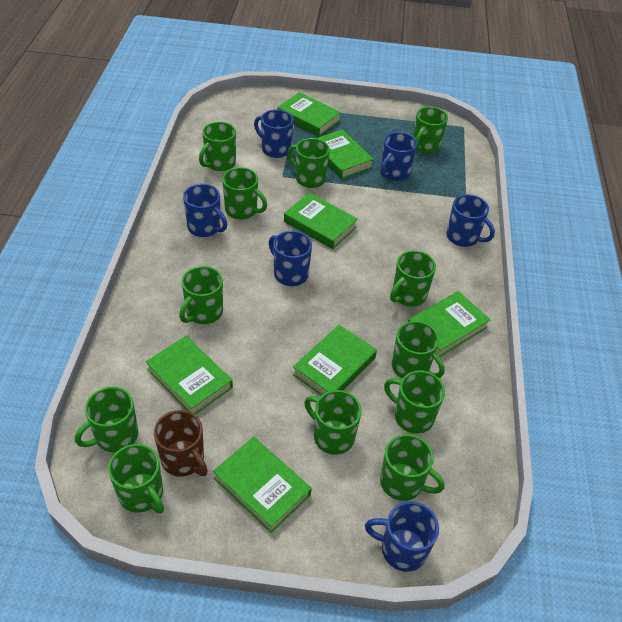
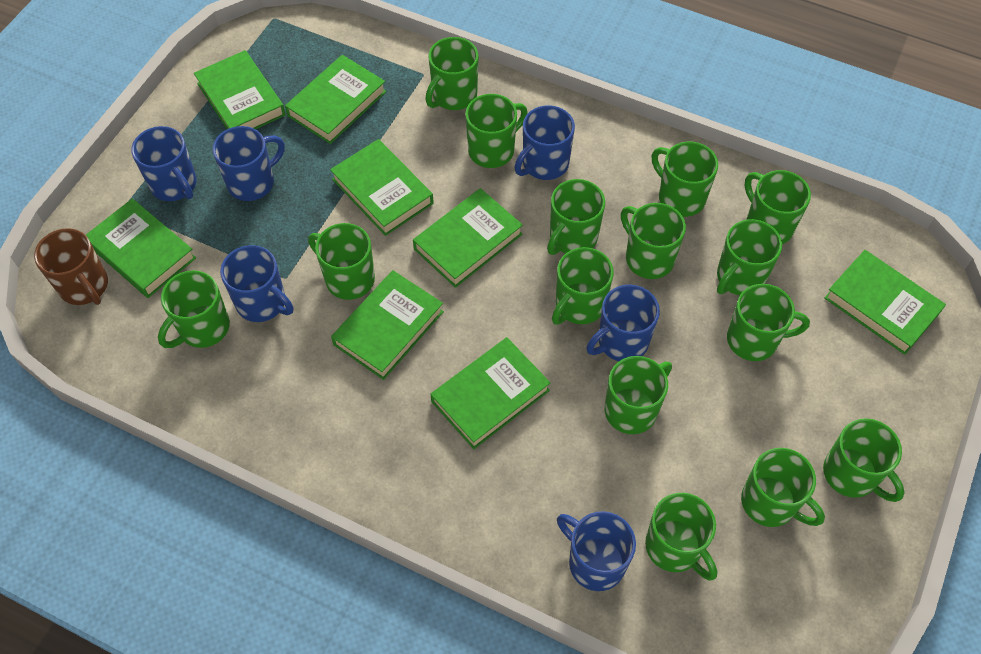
green book: [146,336,233,415] [213,437,312,533] [277,92,341,136] [284,193,358,249] [293,325,377,395] [317,129,374,179] [408,291,491,357] = 7 -> [86,198,196,298] [194,50,286,129] [285,55,386,144] [330,139,434,236] [331,270,444,380] [413,188,523,288] [431,337,551,449] [824,250,946,355] = 8
green mug: [75,387,138,452] [108,444,164,513] [179,266,223,324] [199,122,236,171] [222,167,267,220] [287,138,330,188] [304,390,362,455] [380,434,445,501] [384,371,445,434] [390,250,436,307] [392,321,445,379] [413,107,448,154] = 12 -> [158,270,230,348] [308,223,375,300] [425,37,479,110] [465,94,528,168] [547,179,605,255] [552,247,614,325] [605,356,672,434] [621,203,686,279] [645,493,718,581] [652,142,718,217] [717,219,782,295] [727,284,810,361] [741,448,825,527] [744,170,811,244] [823,418,905,502] = 15

